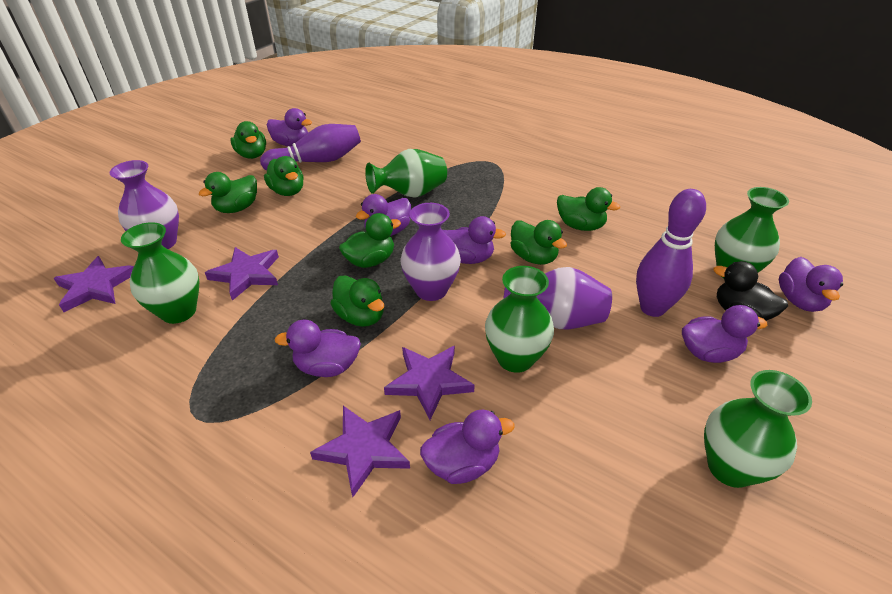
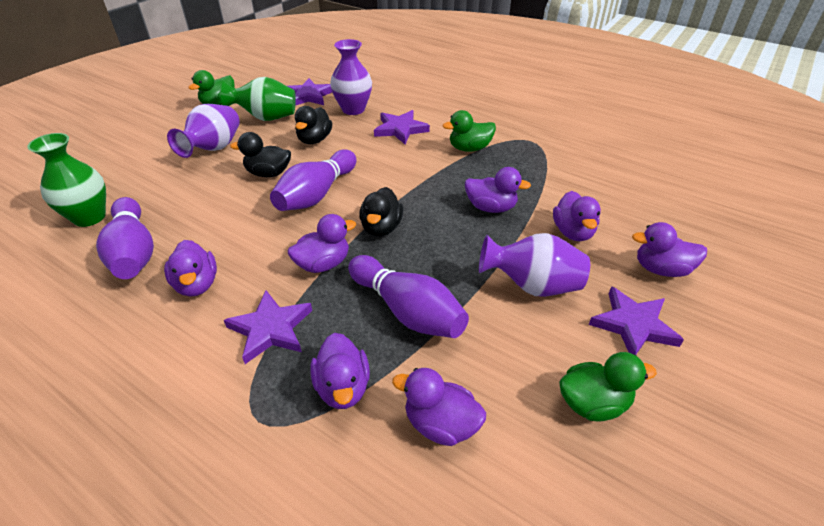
black duck: [714,261,788,321] = 1 -> [230,132,291,177] [295,106,332,144] [359,187,403,237] = 3
green duck: [198,172,257,213] [230,121,266,159] [264,156,304,196] [330,275,384,327] [339,213,401,268] [510,220,567,265] [557,187,620,231] = 7 -> [188,70,235,105] [443,110,496,152] [559,352,657,422] = 3
green vase: [121,222,199,324] [365,149,447,198] [485,266,554,373] [704,370,812,488] [715,187,789,278] = 5 -> [27,133,106,227] [221,77,296,121] = 2
purple bowling pin: [260,124,361,170] [636,189,706,317] = 2 -> [96,197,154,279] [270,149,356,211] [348,255,469,338] = 3

